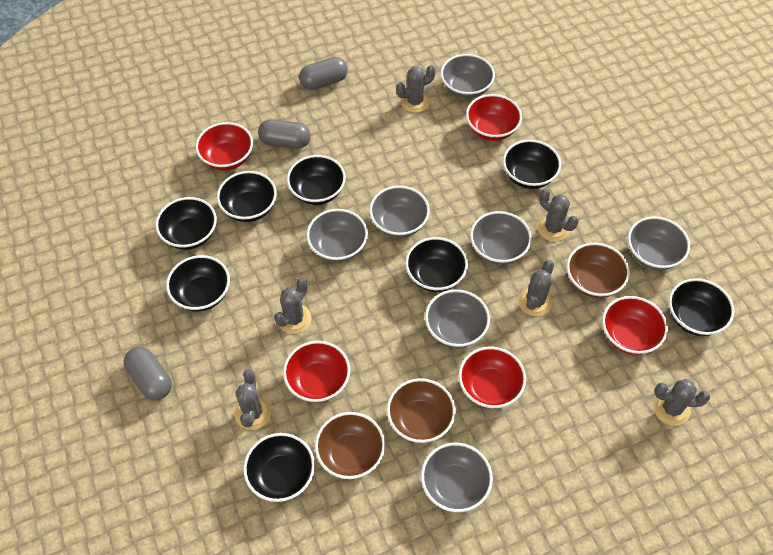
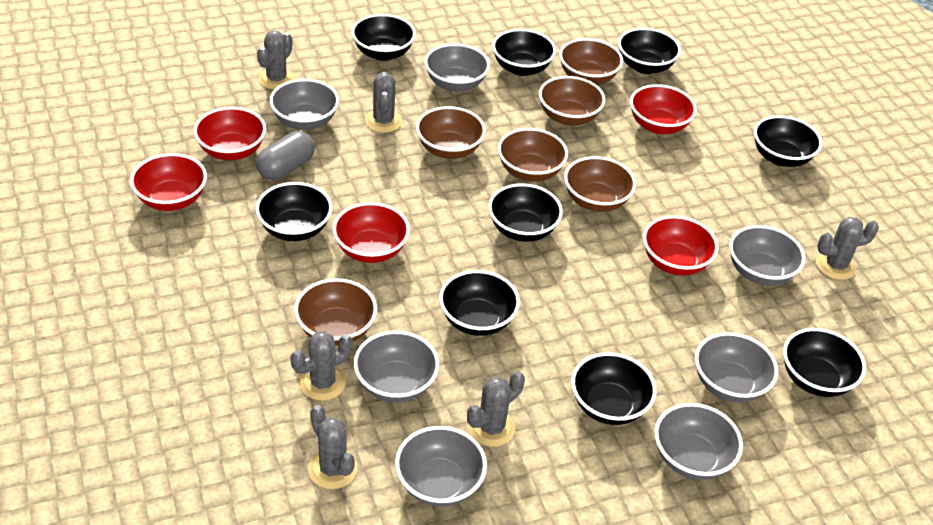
black bowl: [155,197,217,250] [166,255,230,311] [217,171,277,222] [243,433,315,502] [287,155,346,205] [405,237,468,292] [503,140,561,189] [669,278,734,336] = 8 -> [256,182,332,241] [352,14,416,61] [439,270,520,336] [488,183,563,242] [492,29,556,76] [571,352,657,425] [618,28,681,74] [754,115,822,167] [783,328,866,397] = 9
brown bowl: [315,412,385,479] [387,378,456,443] [566,243,630,298] = 3 -> [294,278,377,346] [416,106,486,159] [498,128,568,182] [539,76,605,126] [559,38,623,85] [564,156,636,212] = 6
grey capsule: [124,347,172,400] [258,119,311,149] [299,57,348,90] = 3 -> [256,131,315,180] = 1

